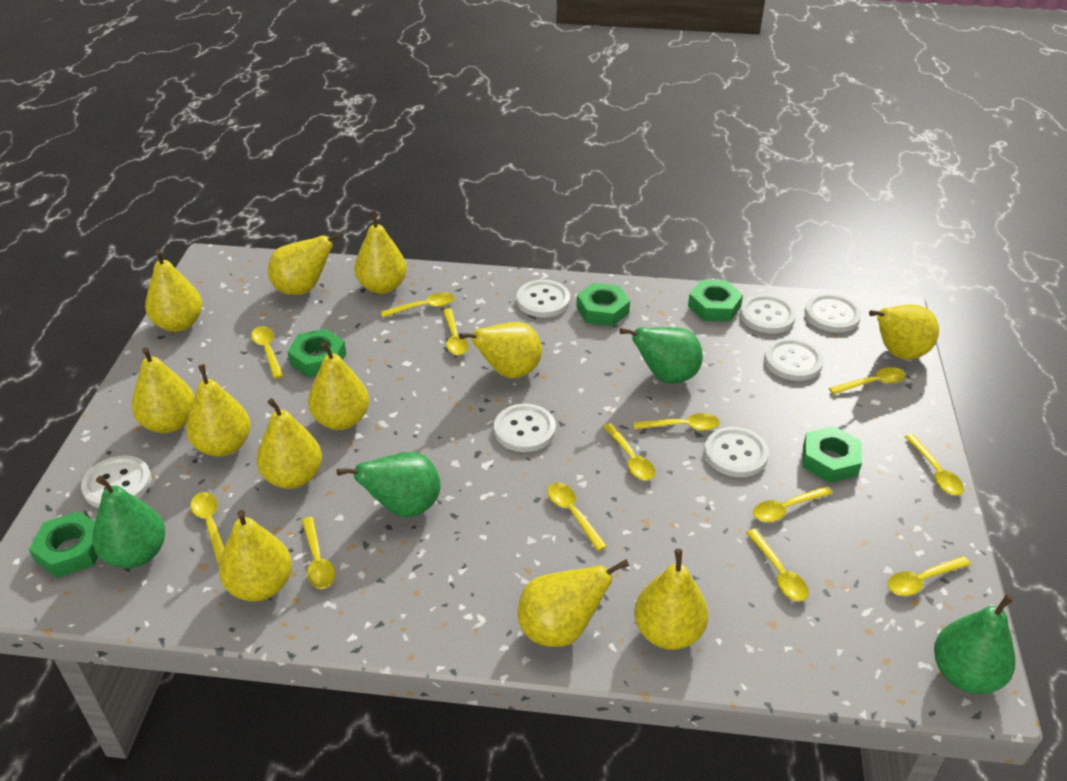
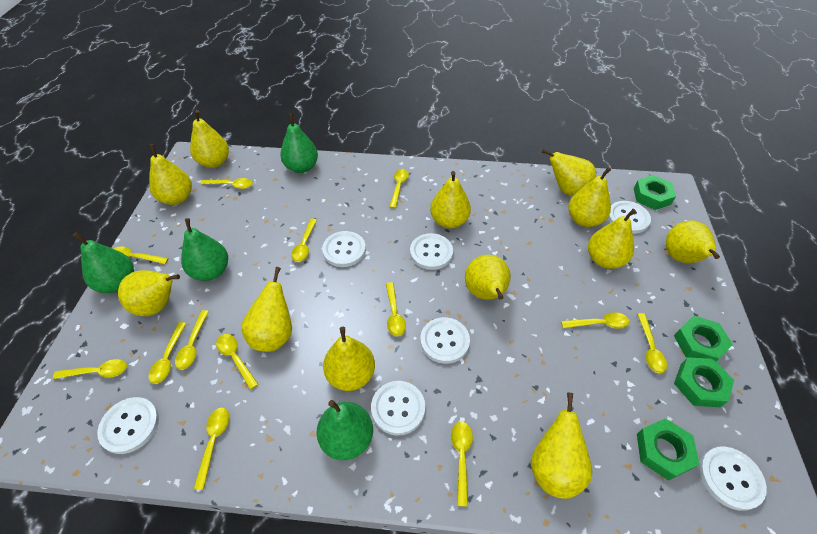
green nut: [29,511,98,578] [287,329,346,377] [576,283,630,326] [688,280,743,321] [802,426,862,483] = 5 -> [634,175,676,210] [637,418,699,481] [674,316,733,361] [674,357,734,407] = 4

